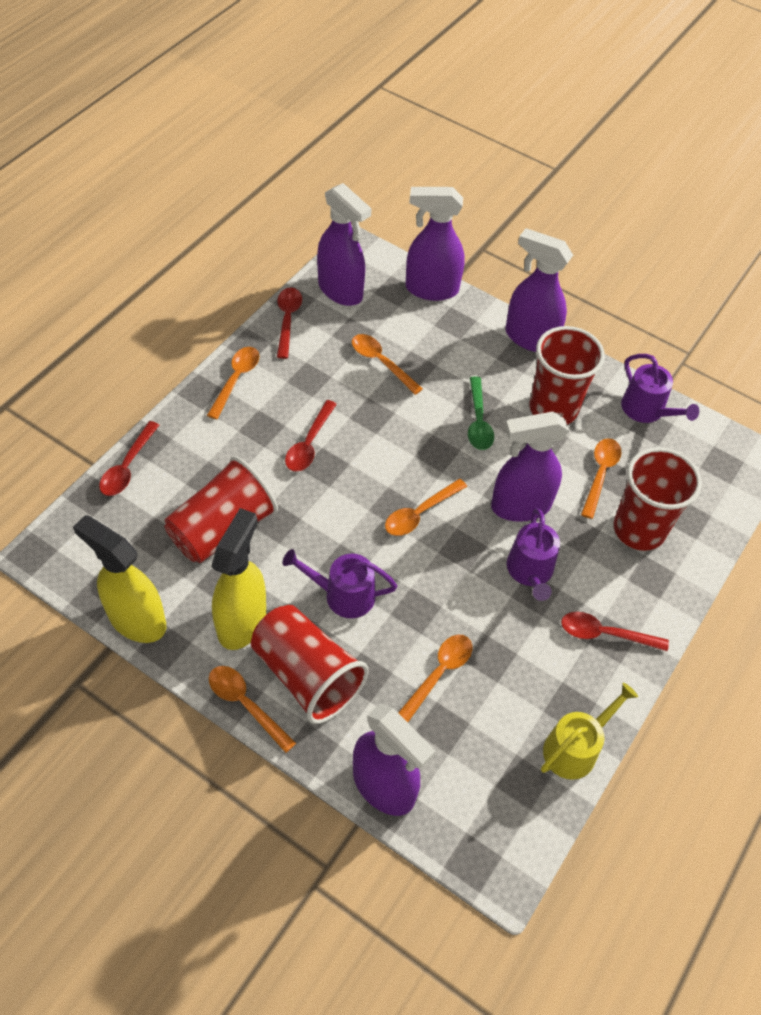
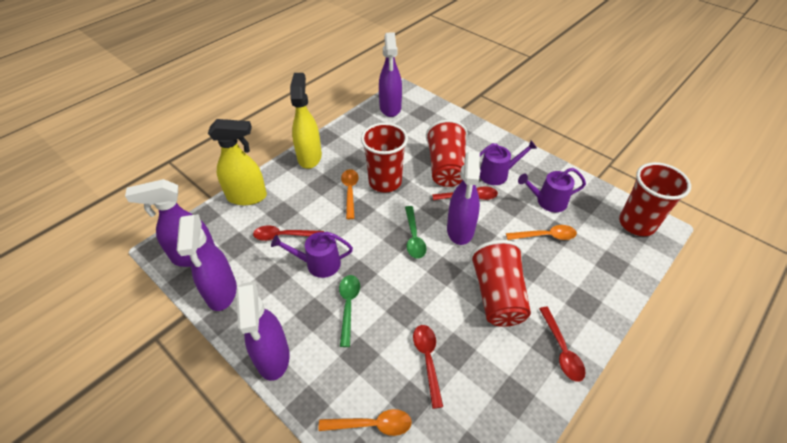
green spoon: [468,376,494,450] = 1 -> [339,275,360,347] [405,206,426,259] = 2
orange spoon: [207,347,259,419] [209,666,296,753] [352,334,423,395] [385,479,467,536] [398,635,472,722] [581,438,622,519] = 6 -> [318,409,412,436] [341,169,359,219] [506,225,577,240] = 3
yellow watering can: [541,683,638,780] = 1 -> none = 0

